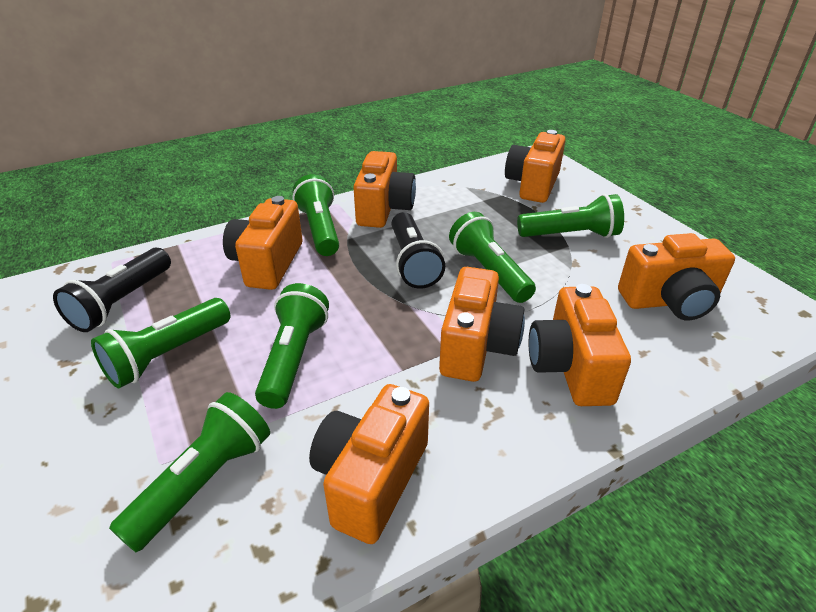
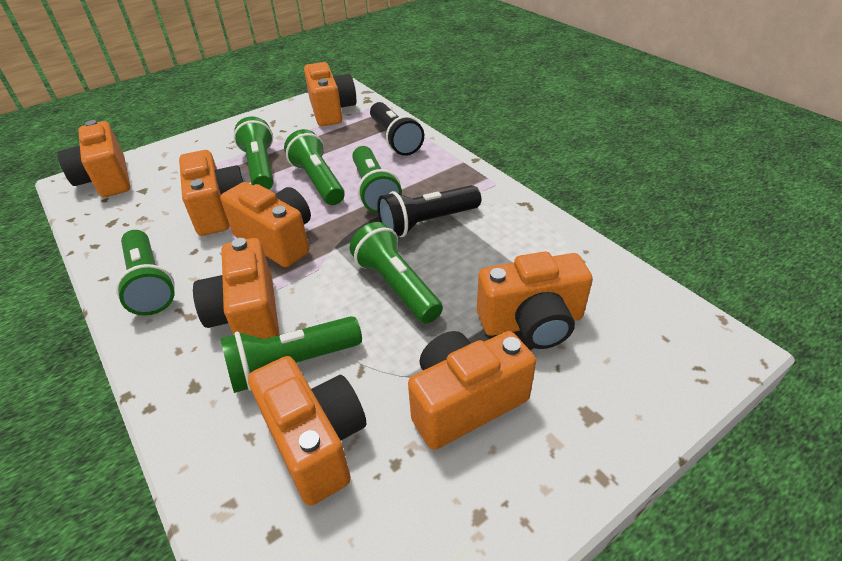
orange camera: [223,196,302,290] [309,384,429,544] [353,151,416,228] [439,267,525,382] [505,130,566,203] [529,284,631,406] [618,233,735,320] = 7 -> [58,120,130,197] [179,150,246,236] [193,238,280,339] [220,182,311,267] [248,356,366,506] [304,62,356,126] [408,331,536,450] [477,252,593,349] = 8

